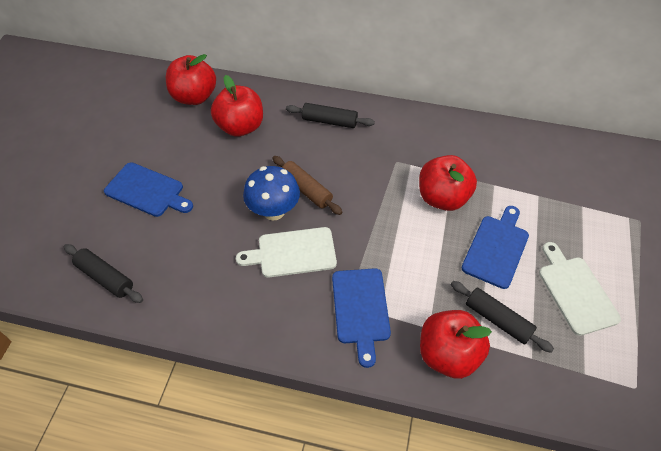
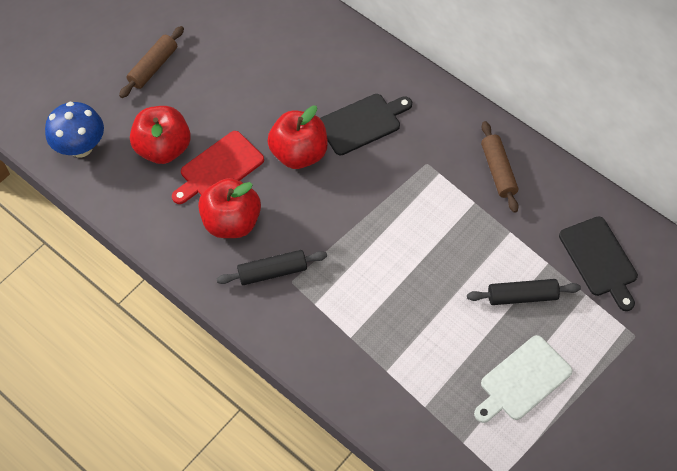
black cutting board: none = 0 -> [320,94,412,155] [559,216,638,311] = 2
black rolling pin: [64,244,143,303] [286,103,375,128] [451,281,554,353] = 3 -> [217,250,327,285] [467,279,581,305] = 2
blue cutting board: [104,162,193,217] [332,268,391,368] [462,206,529,289] = 3 -> none = 0
brown rolling pin: [272,156,342,215] = 1 -> [119,26,184,98] [481,121,519,213] = 2
red apple: [166,54,216,105] [211,75,263,137] [419,155,477,211] [420,310,492,379] = 4 -> [130,106,191,164] [198,178,261,238] [267,106,328,169] = 3
red cutting board: none = 0 -> [172,131,264,204] = 1
white cutting board: [236,227,337,277] [539,242,621,336] = 2 -> [474,335,573,423] = 1

